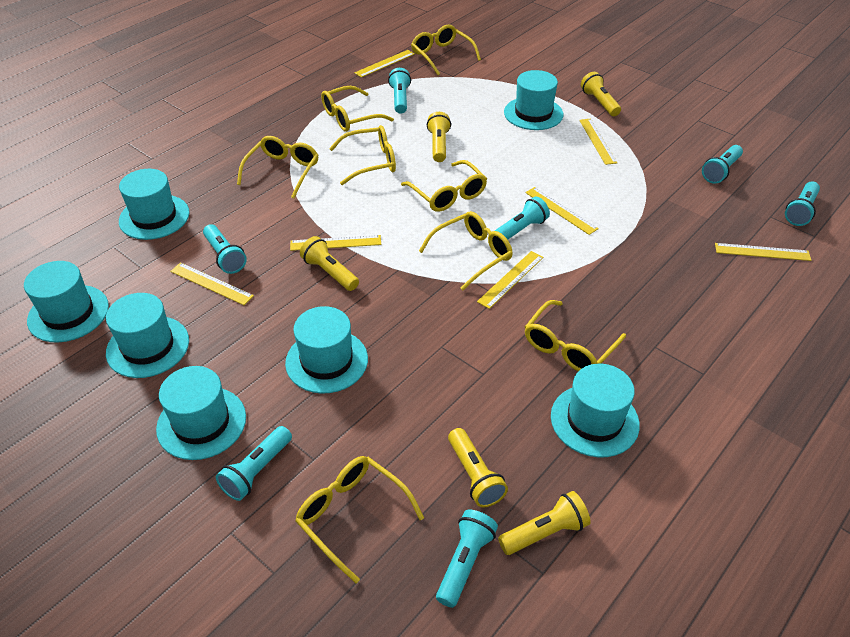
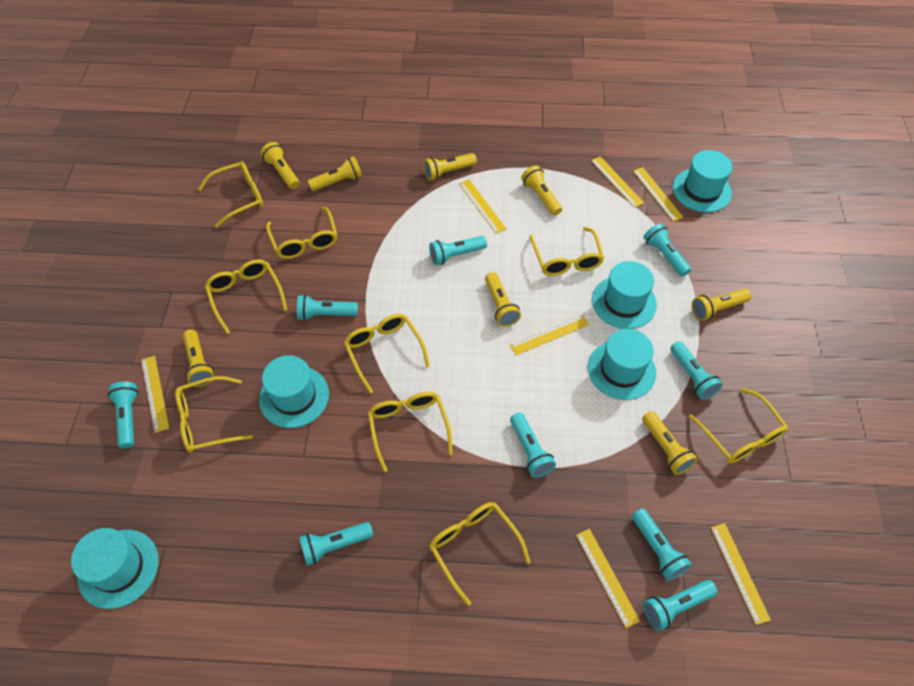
turquoise flashlight: [203,224,247,274] [216,426,292,501] [388,68,411,114] [436,510,498,608] [495,197,550,240] [702,145,743,184] [785,181,820,226] = 7 -> [108,382,138,448] [297,295,358,321] [299,522,373,566] [429,236,487,265] [510,413,556,477] [632,508,692,581] [643,223,691,277] [643,580,717,631] [670,341,723,400] = 9
turquoise hat: [24,261,109,343] [106,293,189,378] [119,169,189,240] [156,366,246,460] [285,306,368,393] [504,70,563,130] [551,364,640,457] = 7 -> [71,528,158,609] [259,355,329,428] [588,329,656,400] [592,261,657,329] [673,150,732,212] = 5
yellow flashlight: [300,236,359,291] [427,112,451,162] [448,428,508,507] [498,491,591,555] [581,72,621,116] = 5 -> [183,329,214,387] [260,142,300,189] [308,156,362,191] [423,153,477,181] [485,272,521,327] [521,165,562,216] [642,411,698,475] [692,289,751,321] = 8
yellow glasses: [237,136,319,198] [295,456,424,583] [321,86,394,132] [329,125,396,185] [401,160,487,212] [411,24,481,75] [419,211,512,290] [525,300,626,371] = 8 -> [175,376,253,452] [198,161,263,228] [205,259,287,334] [266,207,337,259] [344,314,430,393] [368,392,453,472] [429,502,530,606] [529,227,604,276] [689,388,788,464] = 9

